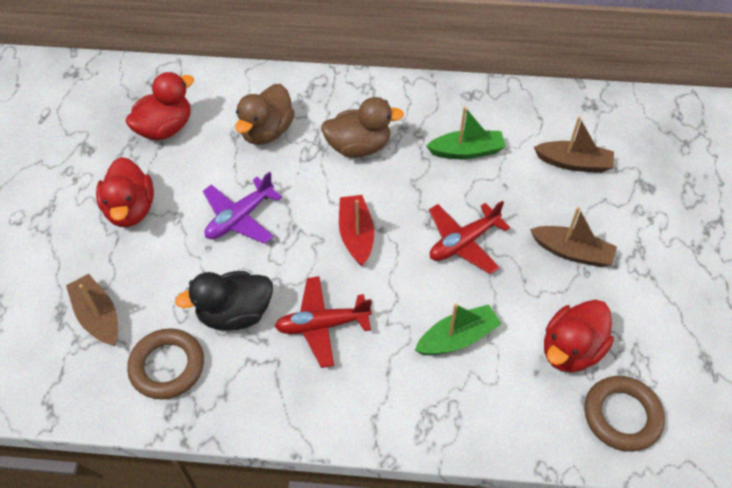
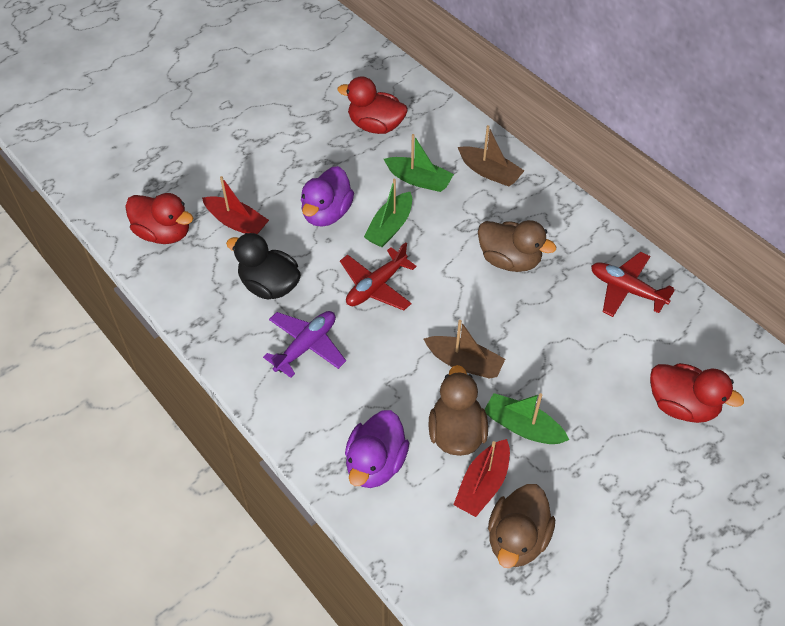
brown boat: [66,274,118,346] [530,207,617,267] [534,117,614,173] = 3 -> [423,320,505,379] [458,125,524,186] = 2
brown duck: [235,84,295,145] [321,97,404,158] = 2 -> [428,365,488,456] [478,220,556,272] [488,484,555,568] = 3
brown ring: [127,328,204,399] [584,376,665,452] = 2 -> none = 0
green boat: [415,304,502,356] [426,107,506,159] = 2 -> [364,179,412,247] [384,134,454,192] [484,393,569,444] = 3
purple duck: none = 0 -> [301,166,354,227] [345,410,409,488] = 2
red boat: [339,195,374,266] = 1 -> [202,176,269,234] [453,439,510,517] = 2

